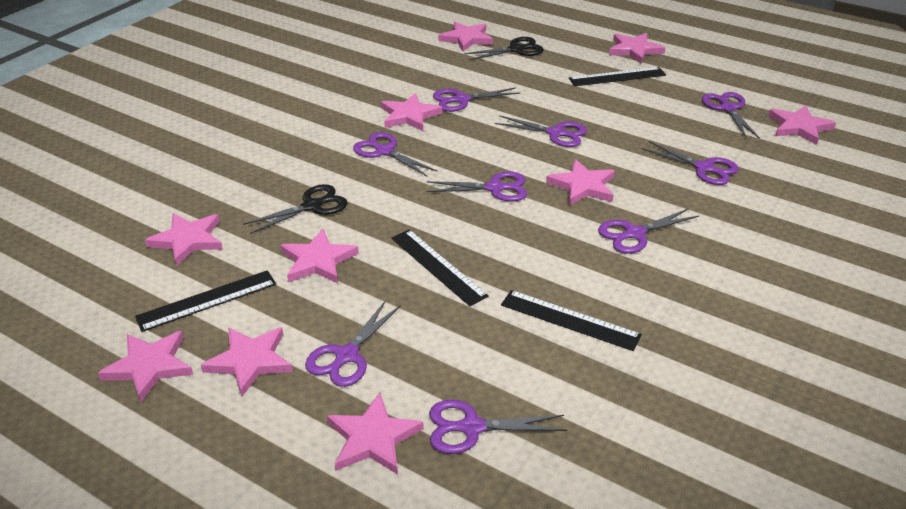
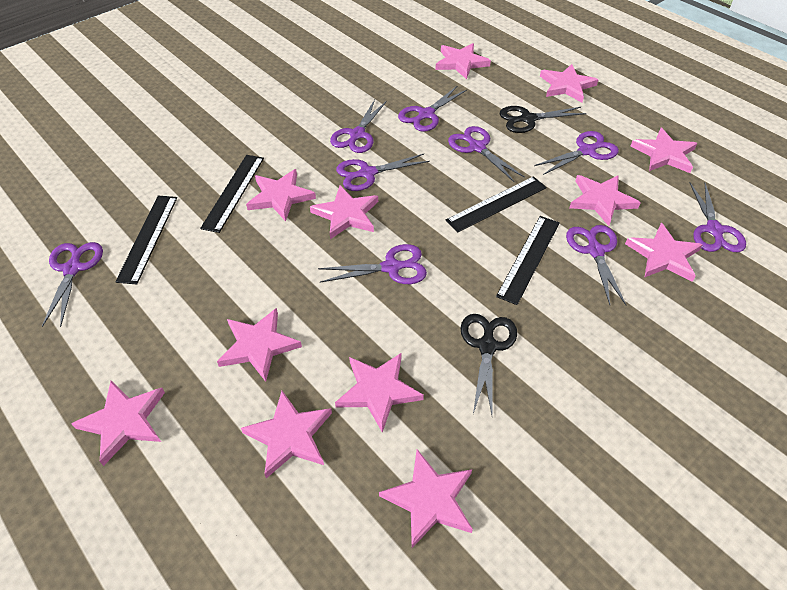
pink star: [98,331,193,402] [145,213,223,266] [201,327,293,397] [280,229,359,283] [327,393,424,475] [381,93,442,131] [439,22,493,51] [546,159,615,205] [609,33,665,63] [768,105,836,145] = 10 -> [71,381,165,466] [217,308,302,382] [241,391,332,478] [246,169,316,222] [310,185,378,239] [335,353,424,433] [379,449,473,548] [435,43,491,80] [540,64,598,103] [569,175,641,226] [625,223,703,282] [631,128,697,173] = 12

